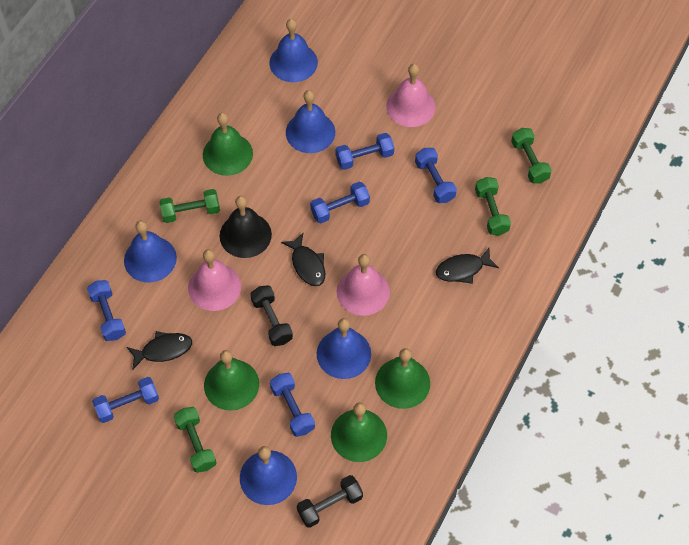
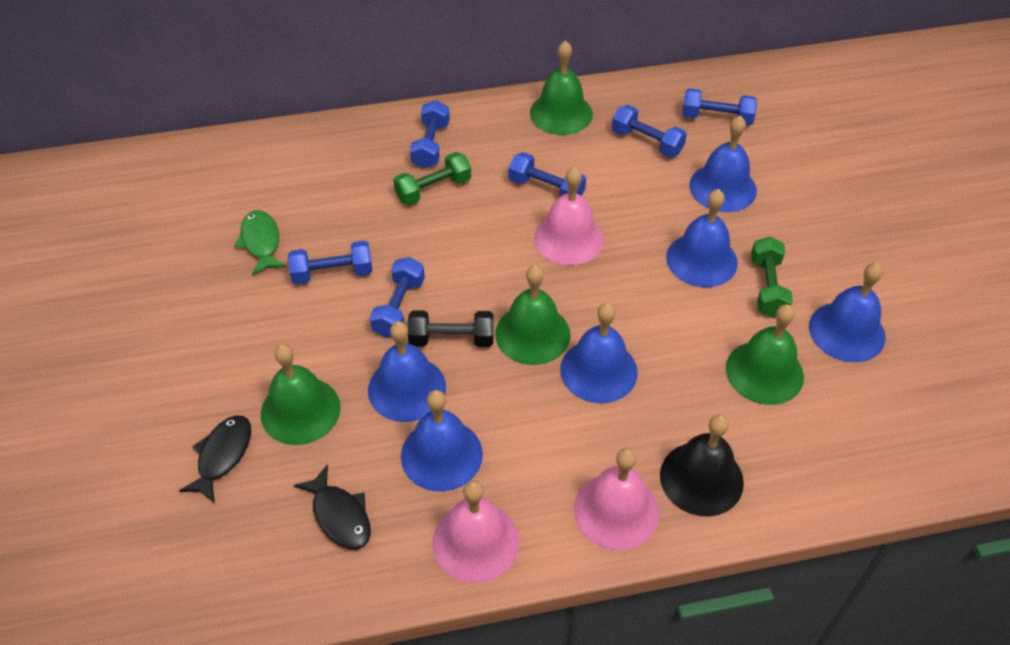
black dumbbell: [250,285,293,346] [297,475,363,528] = 2 -> [408,310,494,347] = 1
black fish: [127,331,192,370] [281,233,325,286] [436,248,499,284] = 3 -> [179,415,251,503] [294,464,371,550] = 2
blue bell: [124,220,177,283] [240,446,297,505] [270,19,318,82] [286,90,335,153] [317,318,371,379] = 5 -> [368,321,446,422] [401,390,483,492] [560,303,638,403] [666,189,738,287] [689,116,757,212] [809,263,885,362] = 6
green dumbbell: [160,189,220,223] [174,407,217,473] [475,177,511,236] [511,128,552,184] = 4 -> [393,152,471,205] [751,237,793,317] = 2
green fish: none = 0 -> [234,210,286,275] = 1

